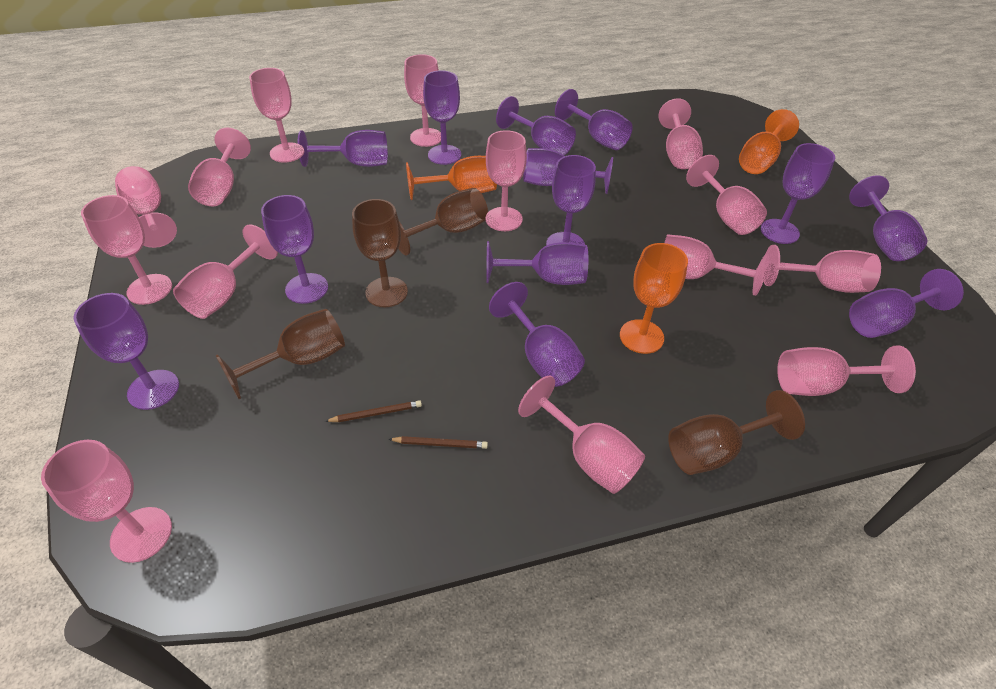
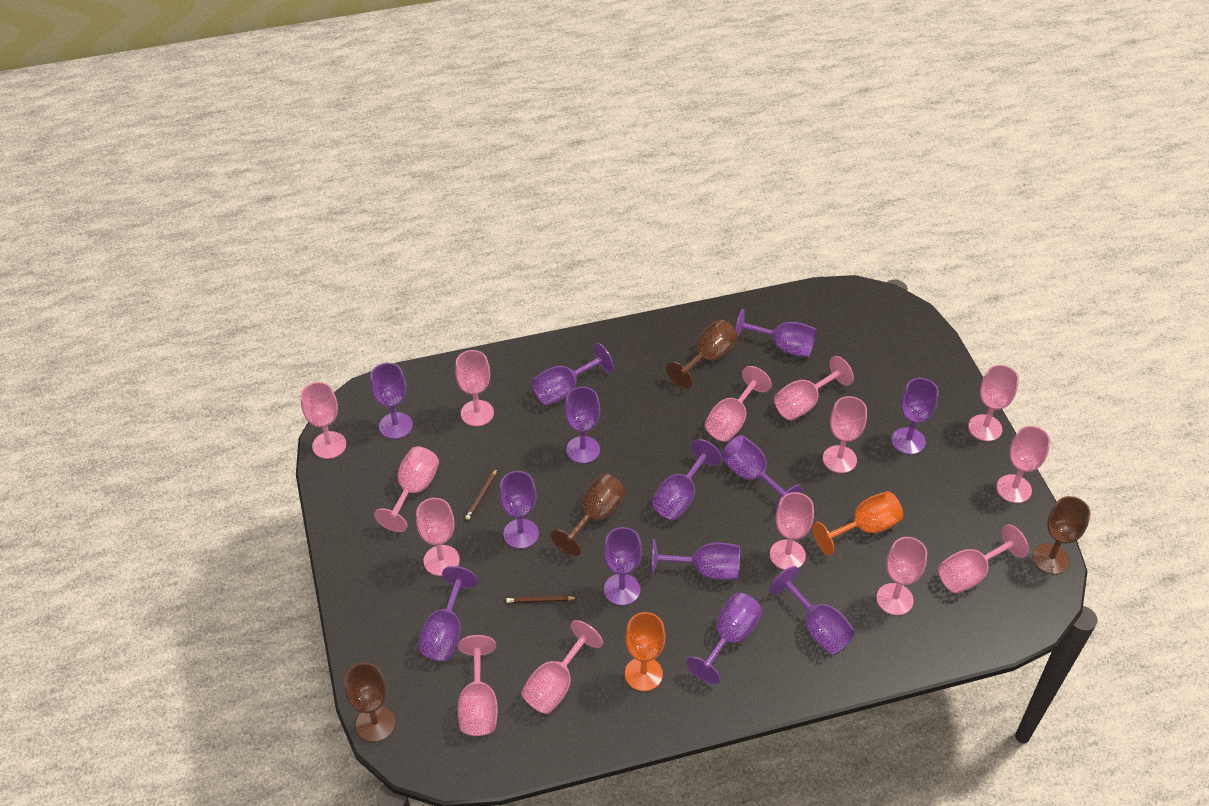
orange goblet: [406,156,497,200] [620,243,688,354] [739,109,799,174] = 3 -> [625,612,665,691] [813,491,903,556] = 2

